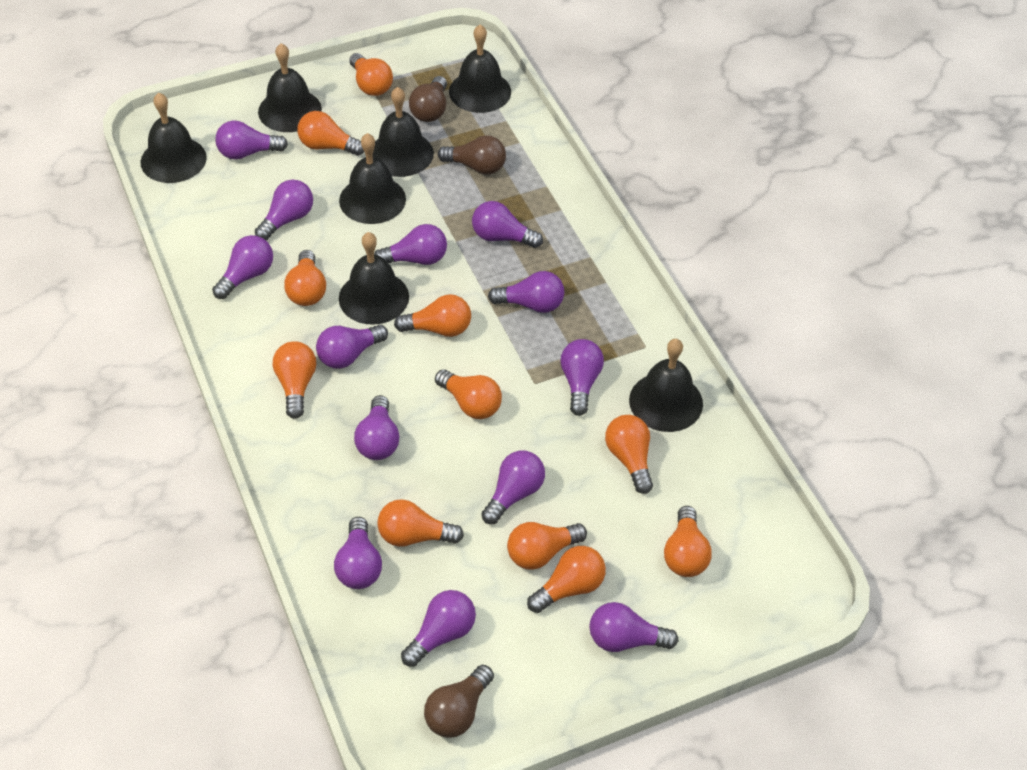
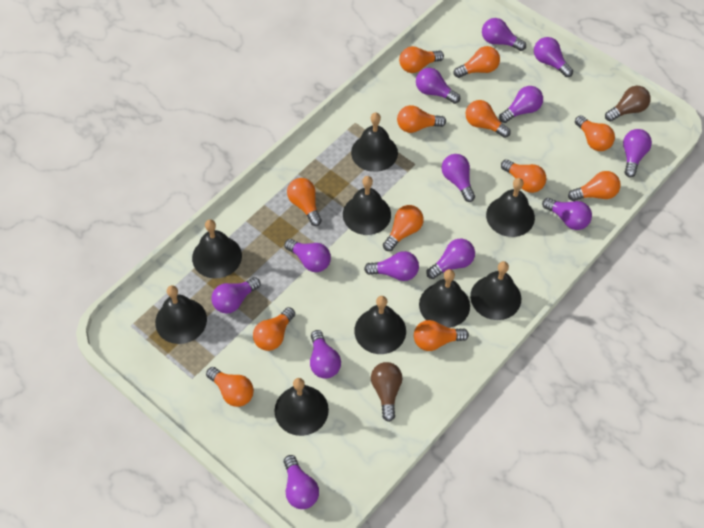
black bell: [140,93,207,183] [258,43,322,132] [339,133,406,224] [339,232,409,325] [373,87,434,177] [449,24,511,113] [629,339,703,432] = 7 -> [155,285,207,344] [192,219,242,279] [274,378,329,436] [343,176,391,235] [351,112,398,172] [354,296,406,354] [419,269,470,328] [470,261,521,320] [486,178,535,237] = 9
brown light bulb: [409,76,447,122] [424,665,494,738] [438,135,506,174] = 3 -> [371,362,402,422] [605,86,651,122] = 2
orange light bulb: [273,341,316,419] [284,250,326,306] [297,111,364,156] [349,53,393,96] [377,499,464,547] [394,294,471,337] [435,369,502,419] [507,522,587,570] [527,546,606,613] [605,415,653,494] [664,506,712,577] = 11 -> [206,367,254,407] [253,307,295,351] [287,178,322,226] [383,205,424,251] [397,105,446,133] [399,46,444,73] [414,320,469,351] [454,46,500,78] [466,100,511,138] [501,159,546,193] [568,171,621,201] [575,115,615,151] = 12

